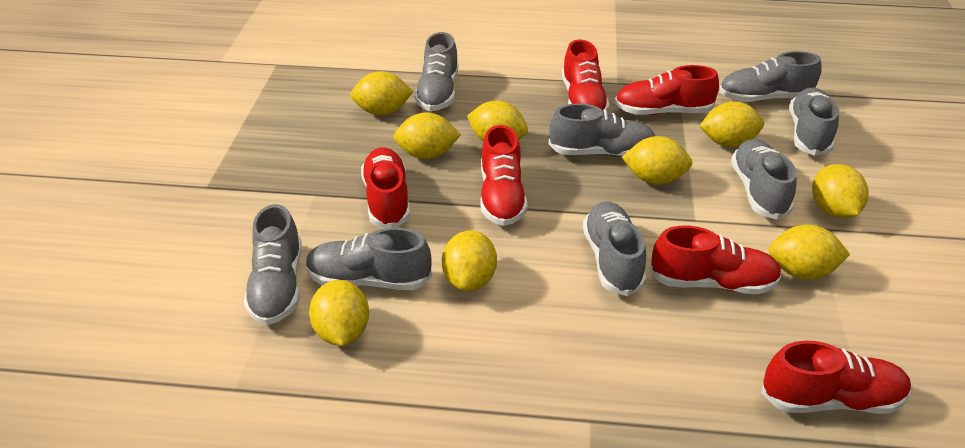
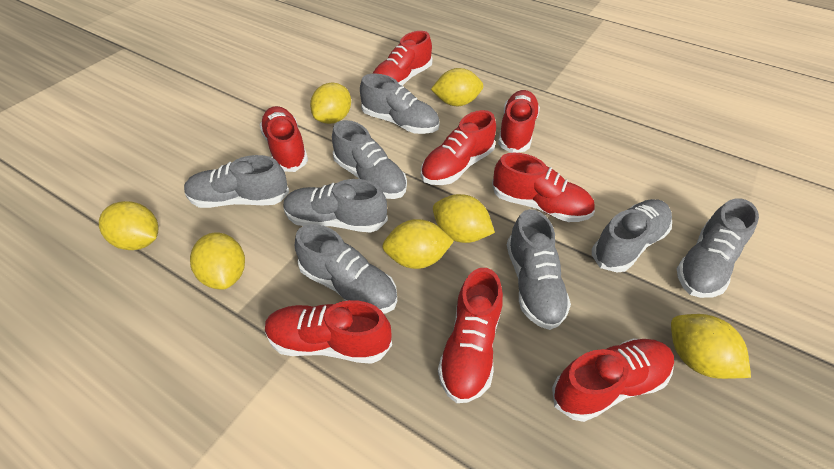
red shoe: [361,147,410,228] [480,125,527,226] [562,39,610,112] [615,65,719,115] [649,226,782,294] [761,341,911,414] = 6 -> [259,106,308,172] [265,300,392,364] [373,31,432,86] [421,110,496,185] [438,268,503,403] [492,153,595,222] [498,90,540,153] [552,338,674,422] = 8
yellow lemon: [309,280,369,346] [350,71,414,115] [394,112,461,159] [442,230,497,291] [467,101,528,142] [622,136,693,185] [699,101,764,147] [769,225,850,279] [812,164,868,218] = 9 -> [99,201,159,250] [190,233,245,290] [310,83,351,124] [382,219,454,269] [431,68,483,106] [433,194,495,243] [671,314,751,379] = 7

